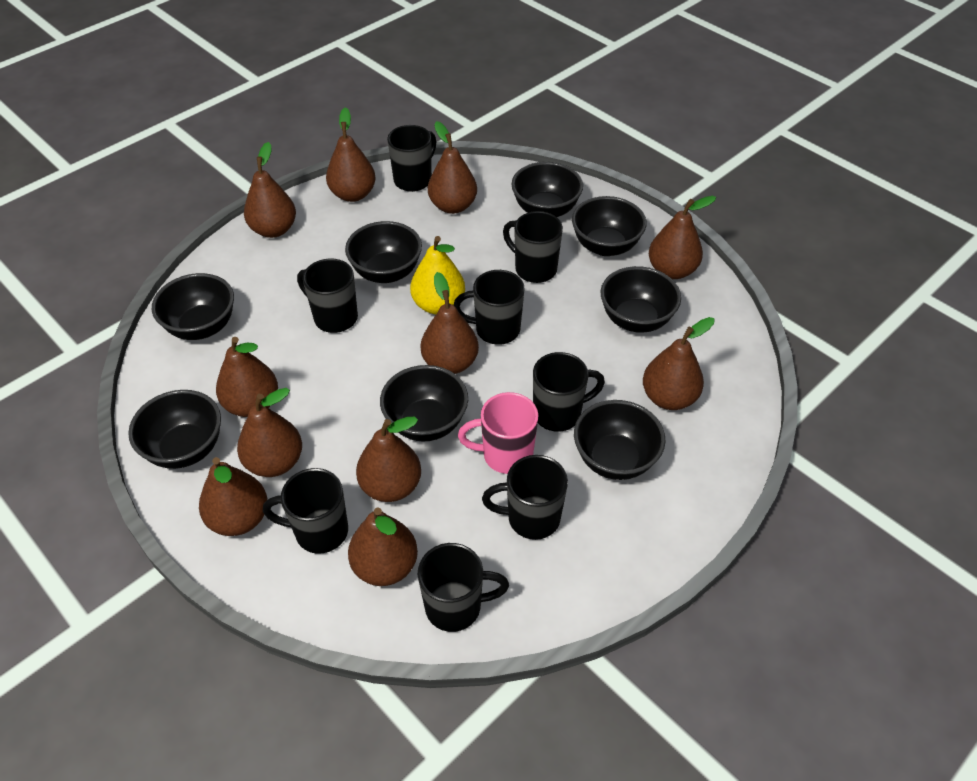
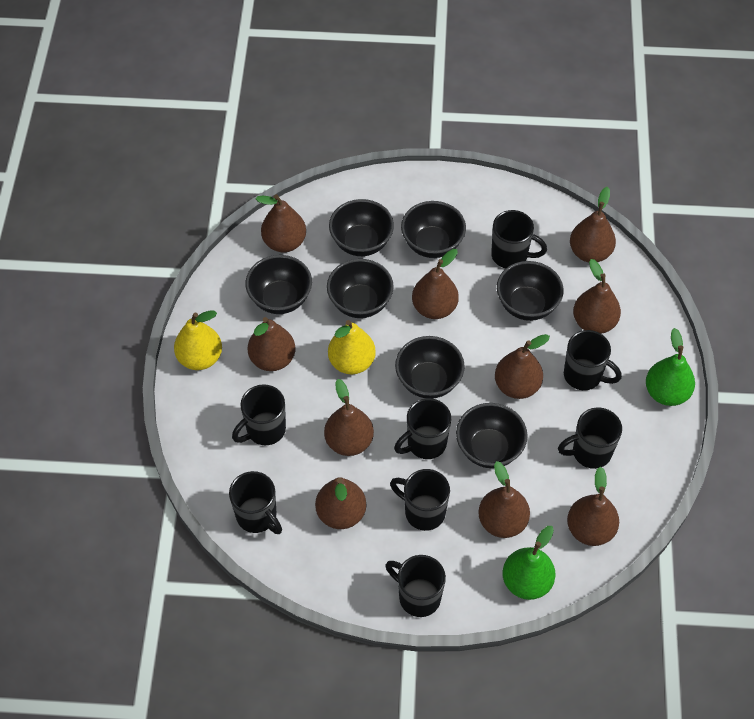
black bowl: [128,390,221,469] [152,273,234,340] [345,221,422,283] [380,365,468,441] [511,162,583,217] [572,196,647,256] [574,400,665,480] [601,266,681,333] = 8 -> [245,255,312,314] [327,259,394,318] [329,199,394,256] [395,336,465,398] [401,201,466,258] [456,403,528,468] [497,261,564,321] = 7
brown pear: [199,457,268,536] [216,337,278,417] [237,388,302,477] [244,142,296,238] [326,107,376,202] [348,507,418,586] [356,417,421,502] [421,272,479,374] [428,121,477,214] [643,317,714,410] [649,196,716,279] = 11 -> [248,317,295,371] [256,194,306,252] [315,477,366,529] [324,379,374,456] [412,249,459,319] [478,461,530,538] [495,334,550,399] [567,467,619,546] [570,187,616,262] [573,259,621,334] = 10
green pear: none = 0 -> [503,526,555,600] [646,328,695,406] = 2
pink mug: [458,392,538,474] = 1 -> none = 0
yellow pear: [410,236,465,314] = 1 -> [174,311,222,370] [328,320,376,374] = 2

